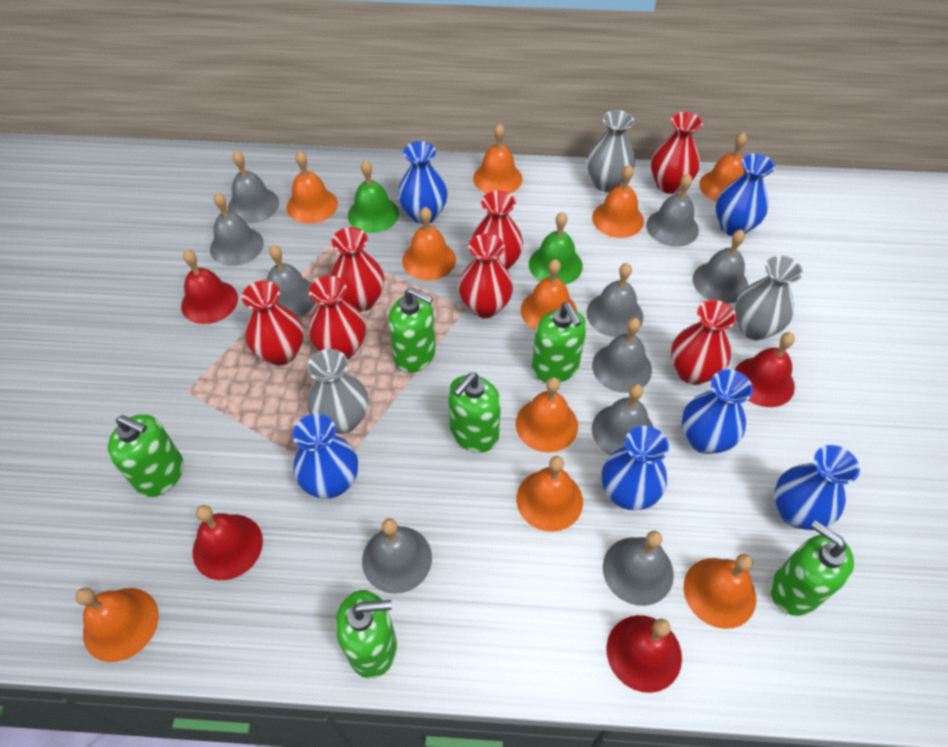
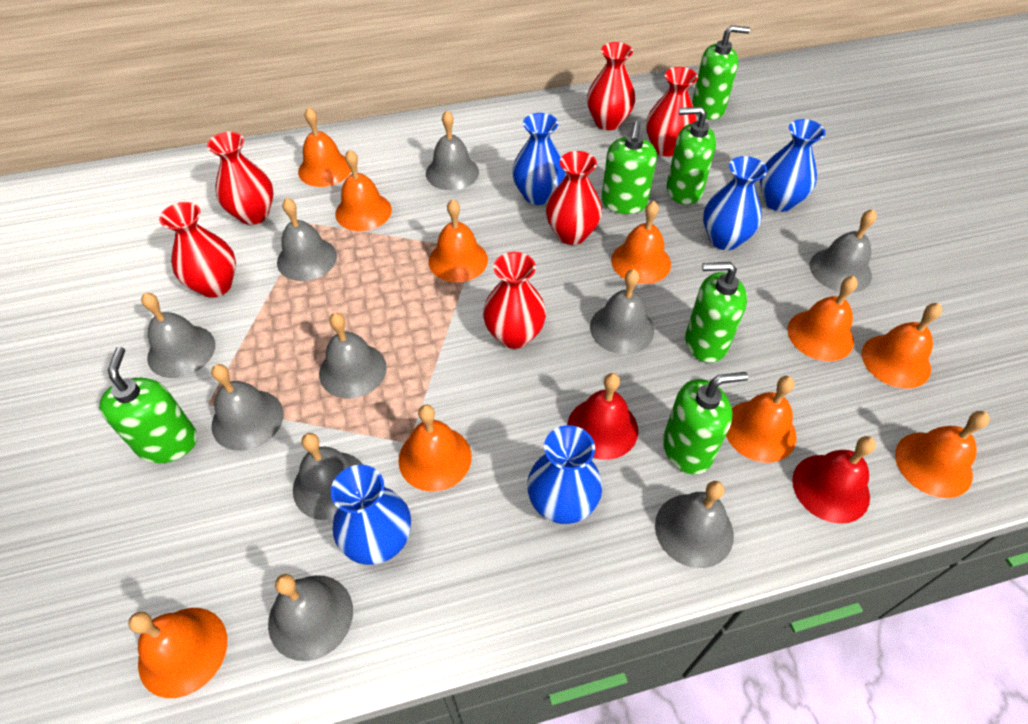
blue vase: [293,414,358,498] [398,141,448,224] [602,426,669,510] [682,369,753,454] [716,153,775,236] [774,445,860,530] = 6 -> [331,465,411,565] [512,113,566,205] [527,425,602,524] [703,156,767,250] [760,119,825,212] = 5
green bell: [348,160,399,233] [529,212,583,285] = 2 -> none = 0
grey vase: [307,349,368,434] [587,110,635,192] [735,255,803,340] = 3 -> none = 0
red bell: [181,250,238,324] [193,505,263,580] [606,615,682,693] [735,332,795,407] = 4 -> [567,373,638,460] [792,436,876,524] = 2
red vase: [242,281,304,365] [309,276,366,359] [330,227,384,312] [458,234,513,318] [471,191,523,271] [651,112,703,194] [671,300,736,385] = 7 -> [159,202,236,298] [207,132,273,225] [483,252,546,349] [546,151,602,245] [587,42,635,130] [646,67,698,157] = 6

